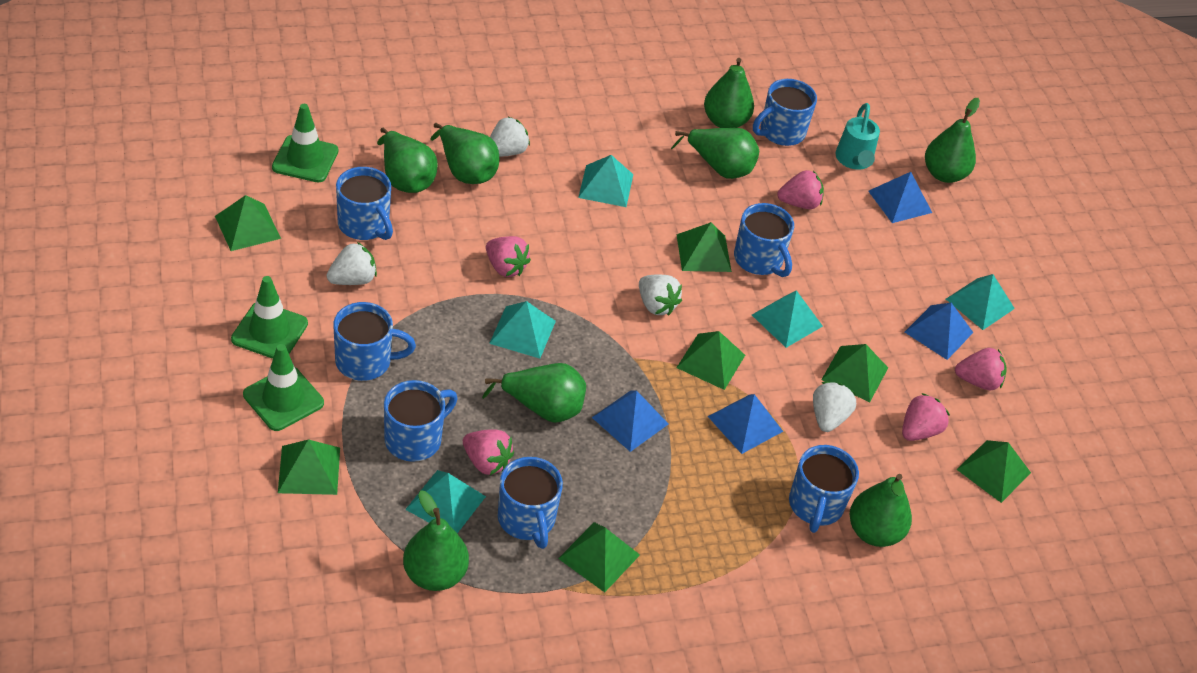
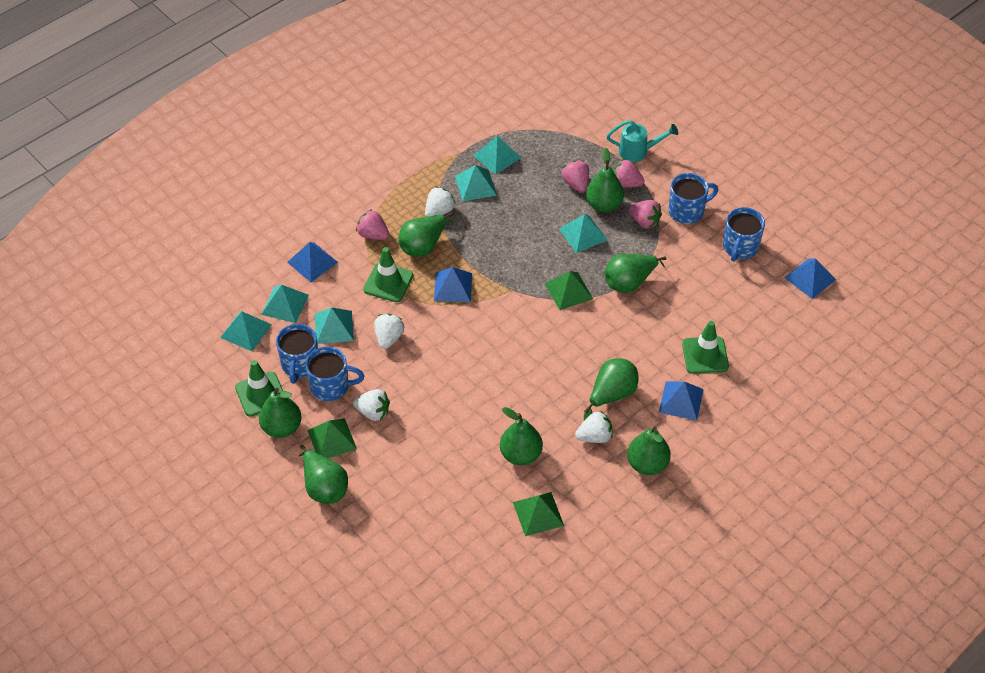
blue mug: [333,302,416,381] [336,167,393,240] [384,380,458,462] [498,457,563,549] [734,203,794,277] [753,79,817,146] [789,445,859,533] = 7 -> [276,324,318,384] [305,347,364,401] [668,173,718,224] [723,207,765,261] = 4
green pyramid: [215,195,281,251] [278,439,340,495] [558,522,640,592] [676,222,732,272] [676,331,745,390] [821,344,888,402] [956,440,1031,503] = 7 -> [307,418,357,458] [513,492,564,536] [545,271,593,310] = 3
pink strawberry: [463,429,514,475] [486,236,531,277] [777,170,824,209] [902,393,950,441] [955,348,1007,390] = 5 -> [356,209,389,240] [562,160,589,193] [613,159,644,188] [629,200,662,229] = 4
turquoise pyramid: [405,470,486,533] [489,301,556,359] [578,155,633,207] [752,290,823,348] [946,274,1015,330] = 5 -> [220,311,272,351] [261,285,309,323] [315,307,354,344] [455,165,497,201] [473,136,521,174] [559,214,607,253] = 6

